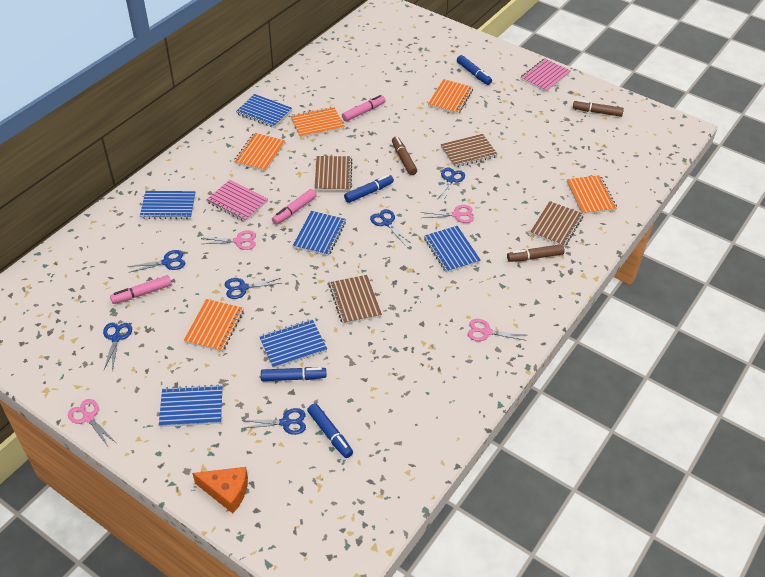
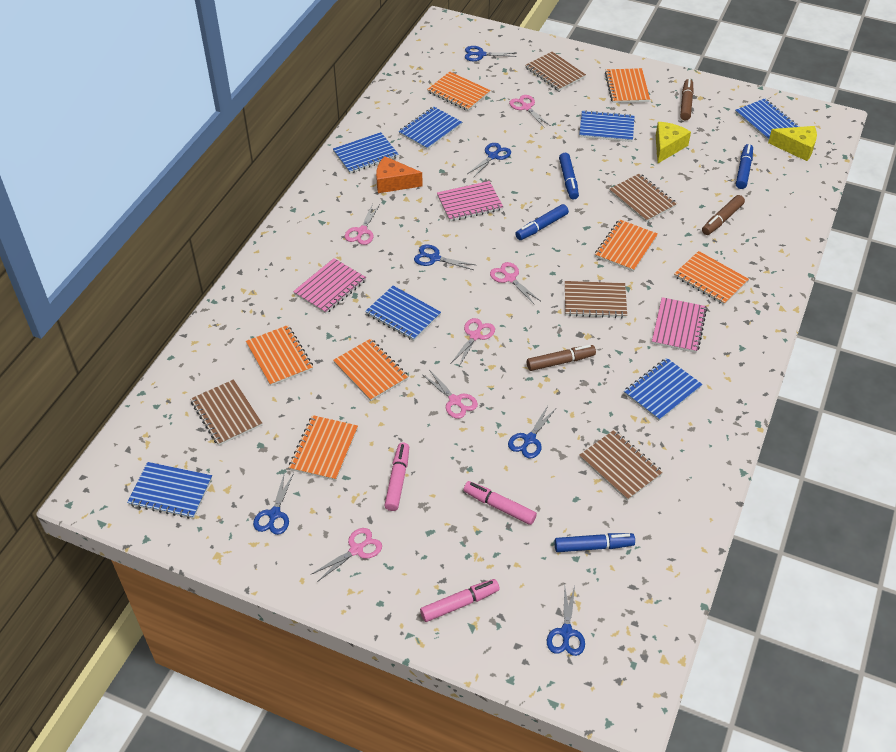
blue notebook: [140,191,195,219] [159,384,223,427] [236,94,292,128] [259,319,327,369] [293,211,346,256] [424,226,481,273] = 6 -> [127,462,212,519] [333,132,399,174] [365,286,441,341] [398,106,462,150] [579,110,635,142] [624,358,703,421] [735,99,799,141] = 7
brown notebook: [314,156,352,191] [329,275,382,325] [441,134,498,167] [530,201,583,247] = 4 -> [191,379,262,446] [525,52,586,91] [565,281,627,318] [579,430,663,501] [609,173,677,222] = 5
orange notebook: [184,299,244,352] [234,133,285,172] [291,107,345,138] [428,79,473,114] [567,175,617,215] = 5 -> [246,325,313,386] [289,415,358,481] [333,339,409,401] [427,72,490,111] [595,219,658,272] [605,68,650,103] [674,251,749,305] = 7
pink notebook: [206,180,268,222] [520,59,570,92] = 2 -> [293,258,366,314] [437,181,503,221] [652,297,707,353] = 3
pink scissors: [68,399,116,448] [201,230,256,250] [421,205,474,223] [468,319,527,341] = 4 -> [312,528,382,582] [345,203,380,245] [423,371,478,419] [451,318,495,366] [490,262,540,304] [509,95,551,128] = 6
yellow cheese: none = 0 -> [656,122,691,163] [768,126,817,161] = 2

